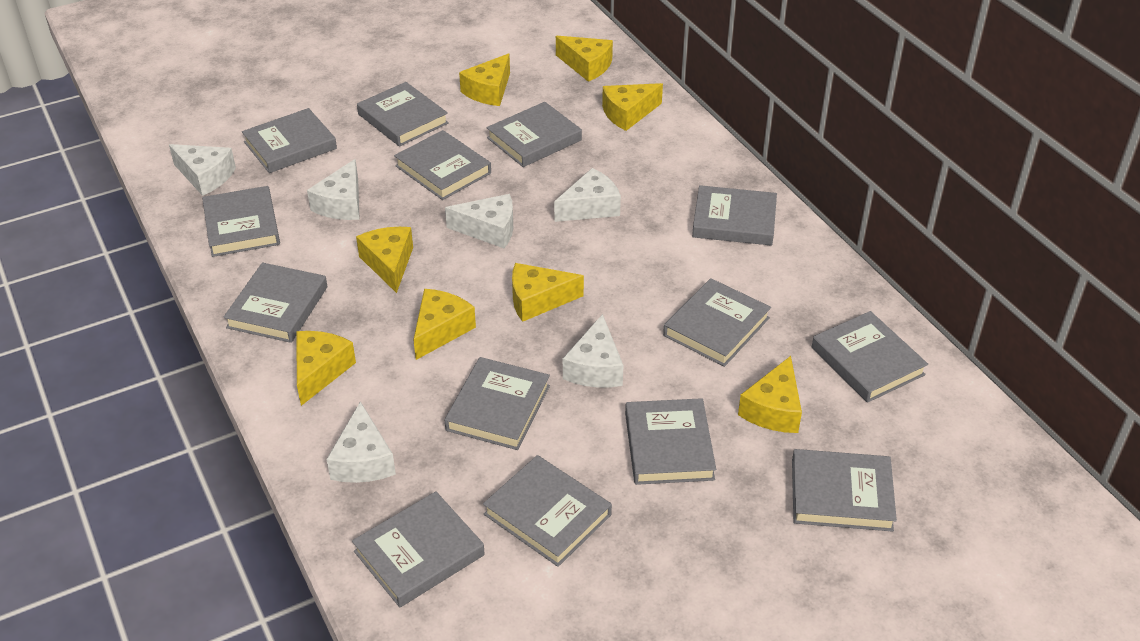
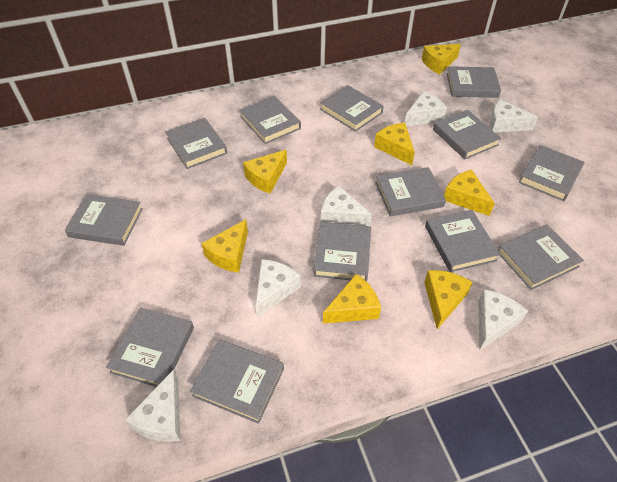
grey book: [202,186,280,257] [223,263,327,343] [242,108,337,173] [352,491,485,608] [357,82,449,147] [394,130,491,200] [444,357,550,450] [483,455,612,567] [487,102,582,167] [625,398,716,485] [663,278,771,367] [692,185,777,246] [792,449,897,532] [812,311,928,403] = 14 -> [65,194,143,246] [106,307,194,387] [165,118,227,169] [190,339,284,424] [240,96,301,144] [314,222,371,282] [320,85,384,132] [376,167,446,216] [425,210,500,272] [433,110,501,159] [447,66,501,98] [498,224,584,290] [519,145,584,201] = 13
yellow cheese: [296,331,356,406] [356,227,413,293] [413,289,476,360] [459,54,510,106] [512,263,584,322] [556,36,613,82] [602,83,663,131] [738,356,802,433] = 8 -> [201,219,248,272] [243,150,287,194] [323,274,381,324] [374,123,415,165] [422,44,461,74] [424,270,473,329] [444,170,495,216] = 7

